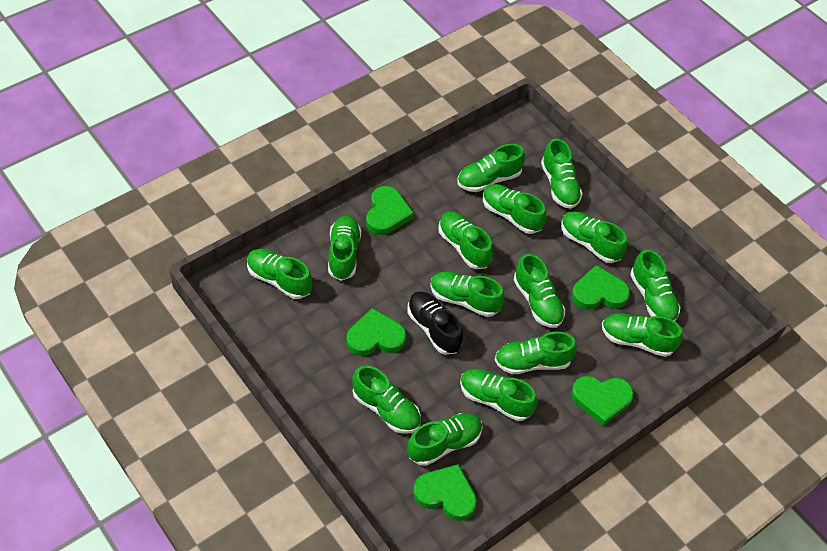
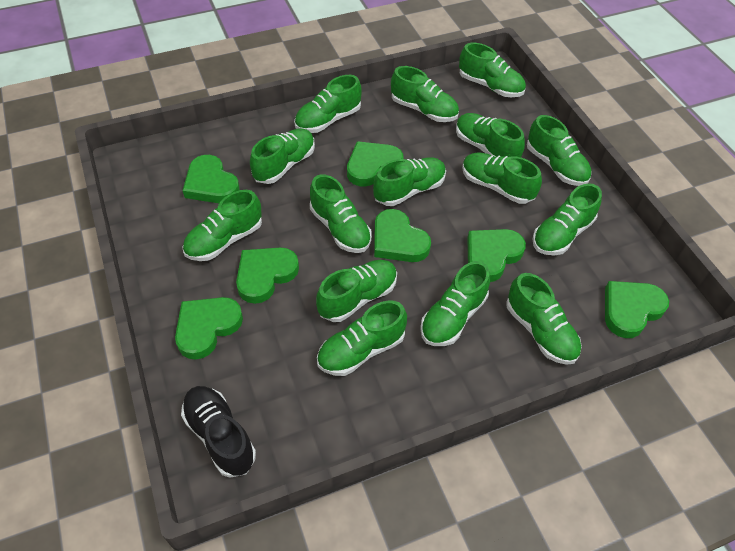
green heart: [346,308,406,356] [366,186,414,235] [413,464,477,521] [571,376,634,426] [572,265,630,310] = 5 -> [175,297,243,360] [183,155,240,203] [236,247,299,304] [347,141,404,187] [374,209,431,262] [468,229,526,282] [605,281,669,338] = 7

